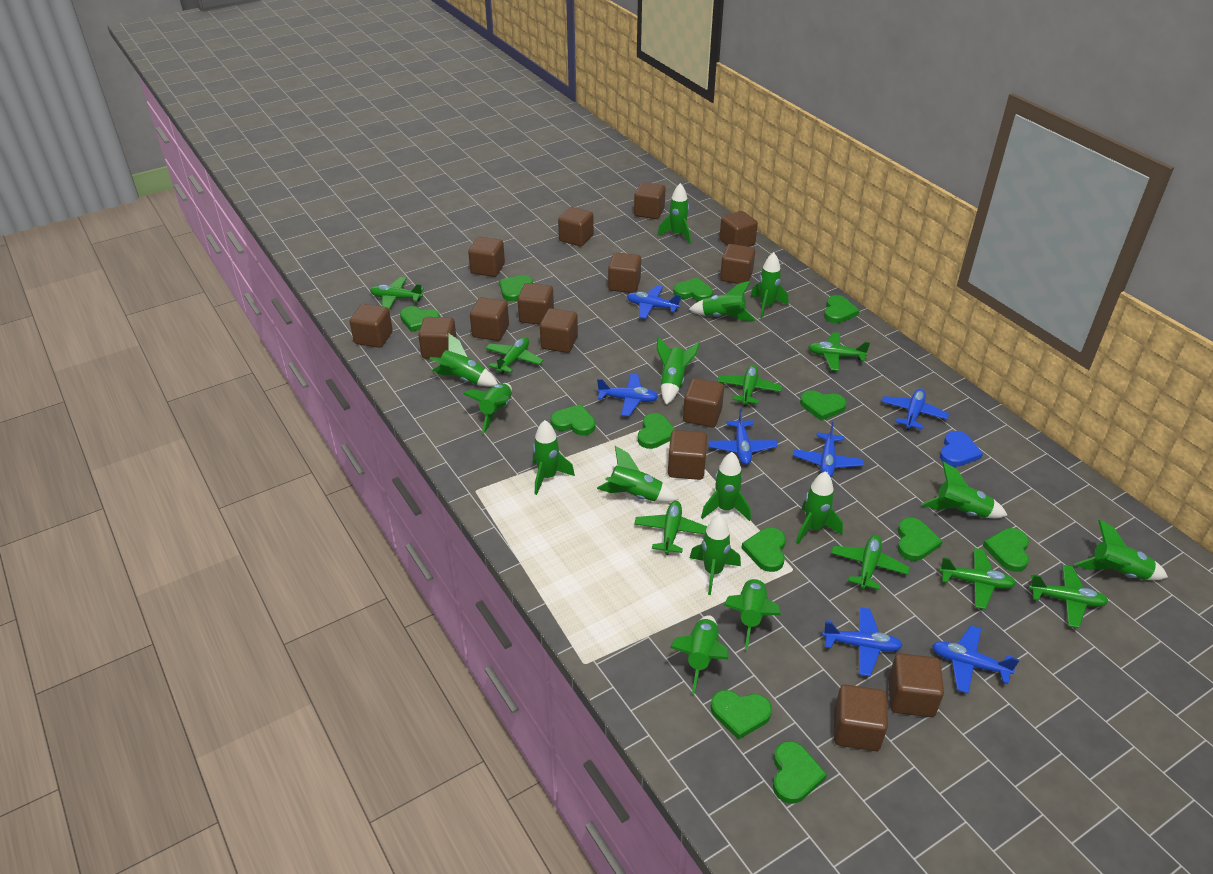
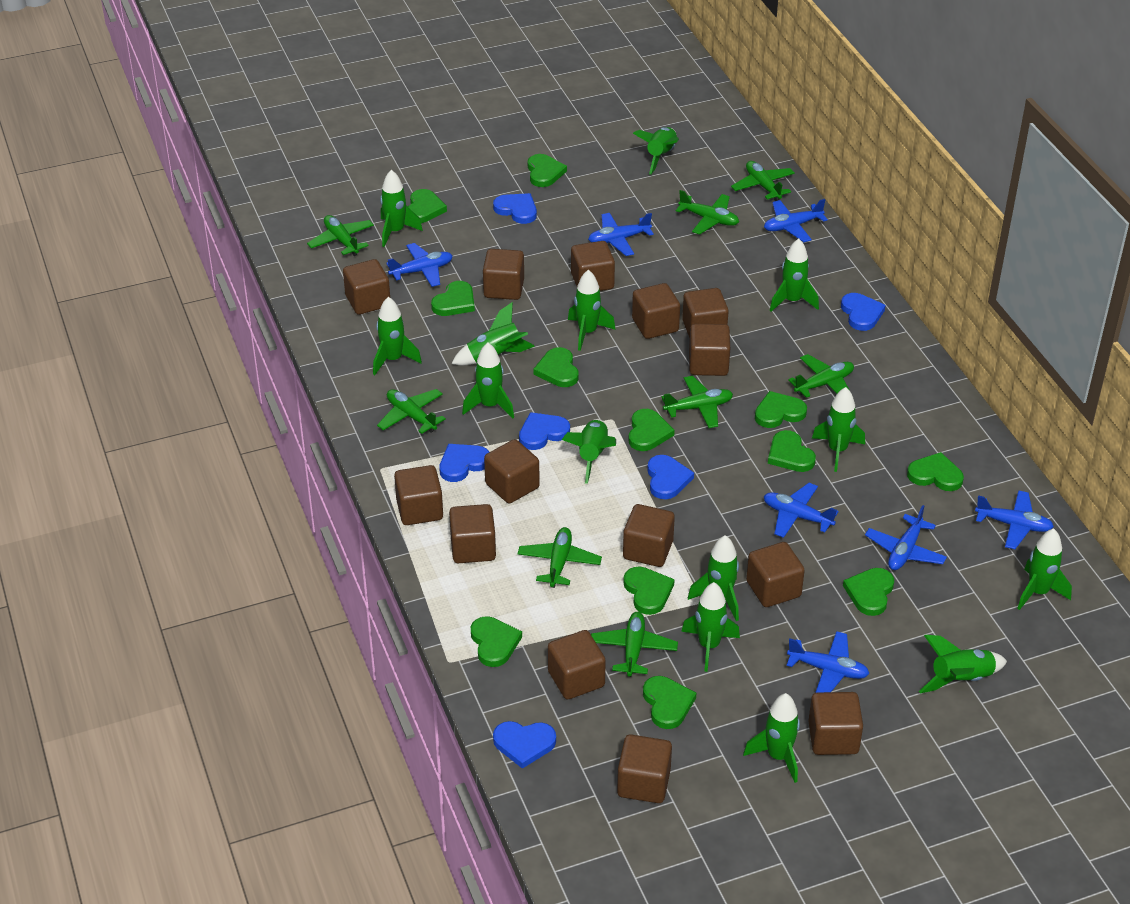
blue heart: [940,431,983,467] = 1 -> [439,444,489,482] [493,193,537,224] [493,721,556,769] [519,412,570,450] [647,455,694,499] [841,293,886,331] = 6
brown cube: [350,304,393,348] [418,317,457,359] [468,237,505,277] [470,297,509,341] [518,283,554,325] [540,308,578,353] [558,207,594,246] [608,253,641,293] [634,182,665,219] [668,430,707,480] [683,378,724,427] [720,211,758,247] [720,244,755,284] [834,684,888,751] [888,653,944,717] = 15 -> [343,259,390,315] [394,465,443,525] [449,504,496,563] [483,249,524,300] [484,439,540,503] [548,630,606,699] [571,241,615,291] [617,734,672,803] [623,504,675,567] [632,283,680,339] [682,288,729,338] [689,324,730,376] [746,542,805,607] [808,692,863,755] = 14
green rocket: [429,334,498,387] [463,383,512,433] [533,420,575,495] [597,446,678,502] [657,183,691,244] [657,336,700,405] [670,615,728,694] [689,281,756,321] [690,515,741,595] [701,452,751,521] [724,576,781,650] [750,252,788,318] [796,471,843,544] [921,462,1008,518] [1074,520,1168,580] = 15 -> [373,297,422,375] [380,170,423,247] [452,302,535,365] [462,343,514,419] [562,419,616,484] [568,270,616,351] [633,127,679,175] [681,582,740,672] [688,535,739,621] [743,693,800,783] [770,239,819,312] [812,387,865,472] [919,635,1007,693] [1017,528,1072,610] = 14

